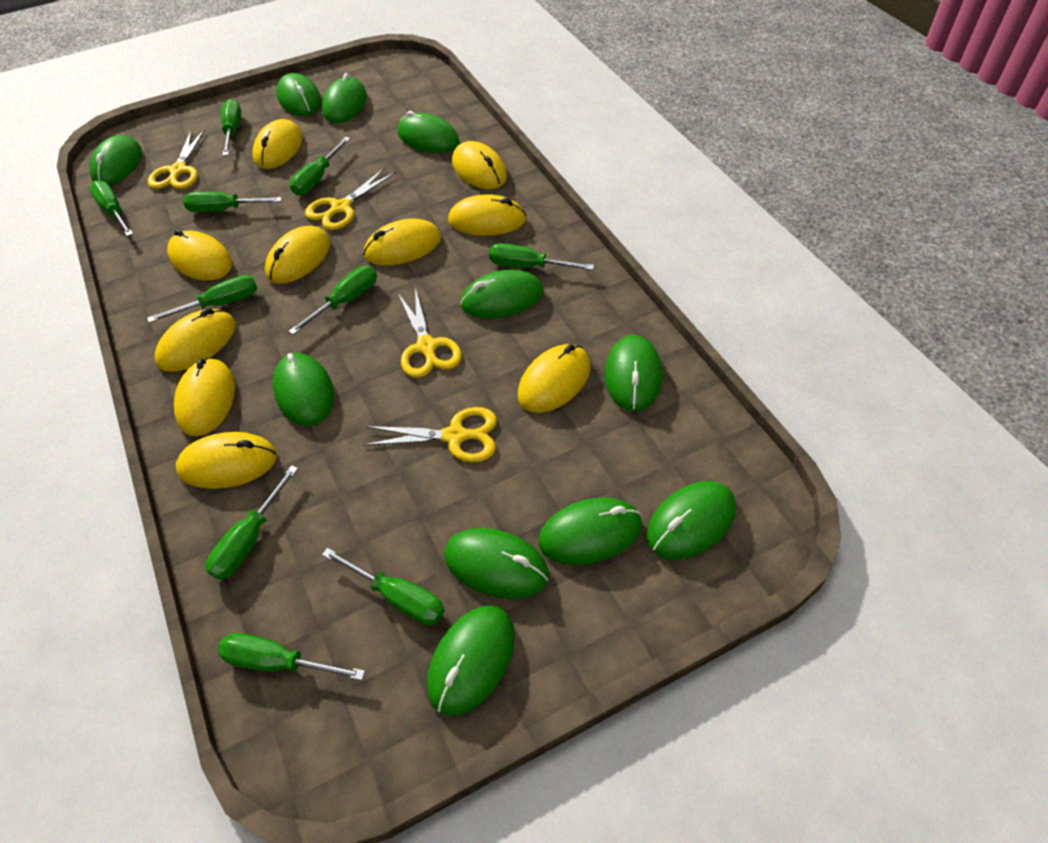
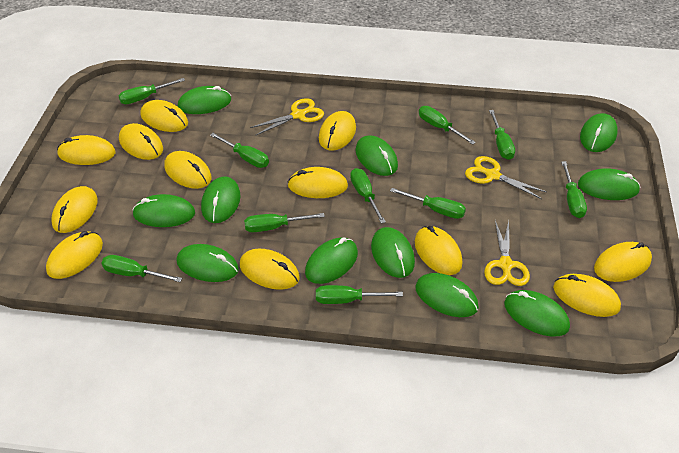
yellow mouse: [155,308,236,372] [167,229,232,281] [174,358,235,436] [176,432,277,489] [253,119,302,169] [265,226,330,284] [363,219,441,265] [448,194,527,236] [452,141,507,189] [518,344,591,413] = 10 -> [46,231,103,279] [51,186,98,233] [57,135,115,165] [119,123,163,160] [140,100,188,132] [164,151,212,189] [240,249,300,290] [288,167,348,198] [319,111,356,151] [415,226,463,275] [553,274,621,317] [594,242,652,282] = 12
yellow scissors: [148,129,205,189] [305,168,396,230] [363,407,497,462] [398,288,462,378] = 4 -> [250,98,324,135] [465,156,547,199] [484,221,530,286] = 3

